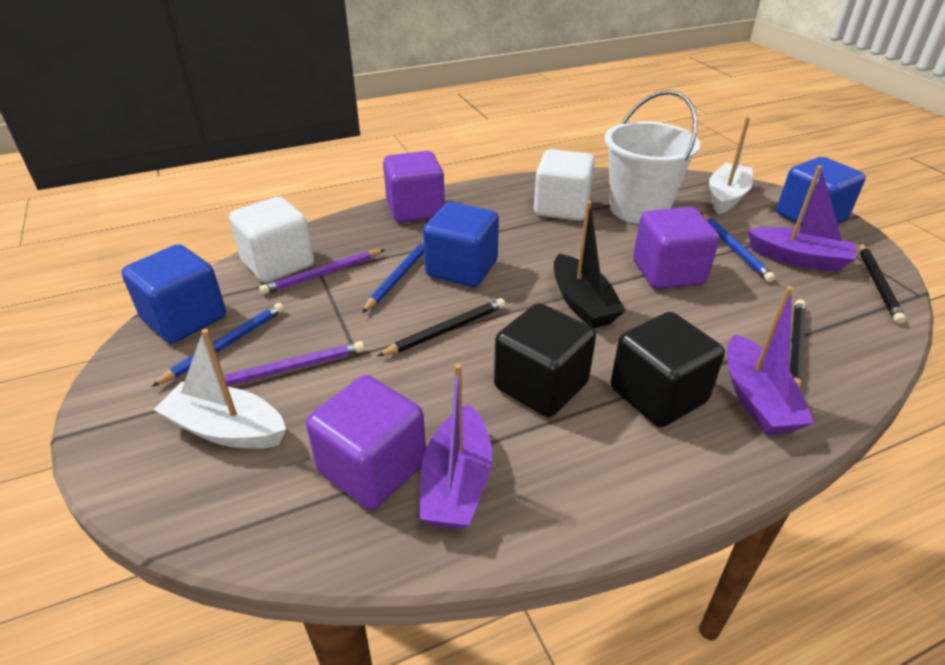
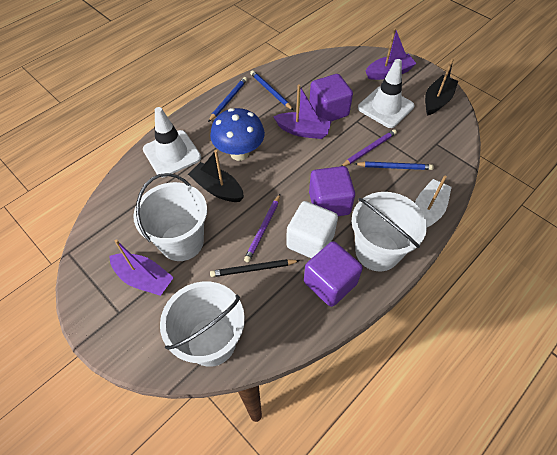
black boat: [554,201,626,328] = 1 -> [188,150,244,202] [425,58,458,115] = 2
black cube: [494,303,596,417] [611,312,725,427] = 2 -> none = 0
black pencil: [377,298,505,356] [790,300,806,389] [859,243,906,324] = 3 -> [210,259,300,277] = 1
blue cube: [121,244,226,343] [423,202,499,287] [776,157,866,226] = 3 -> none = 0
blue mushroom: none = 0 -> [210,108,265,161] = 1
white boat: [154,329,286,449] [709,117,753,214] = 2 -> [415,176,452,227] = 1
white bucket: [605,90,700,224] = 1 -> [133,173,207,261] [160,281,245,367] [352,192,427,272] = 3
white cube: [229,197,314,283] [534,149,595,221] = 2 -> [286,201,338,259] = 1
white traffic cone: none = 0 -> [143,107,201,177] [358,59,414,128] = 2

